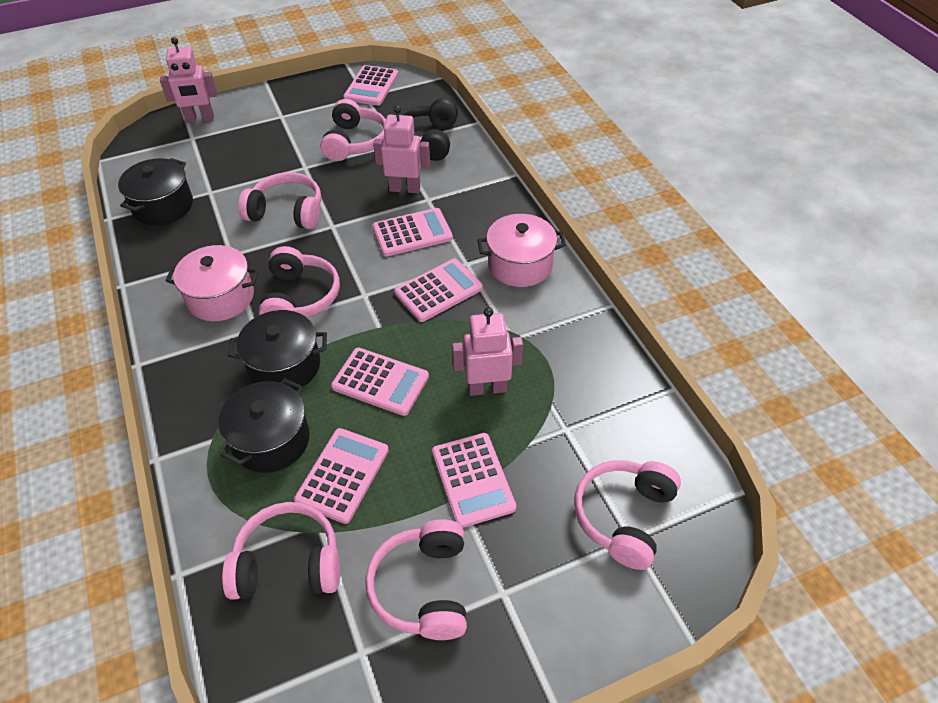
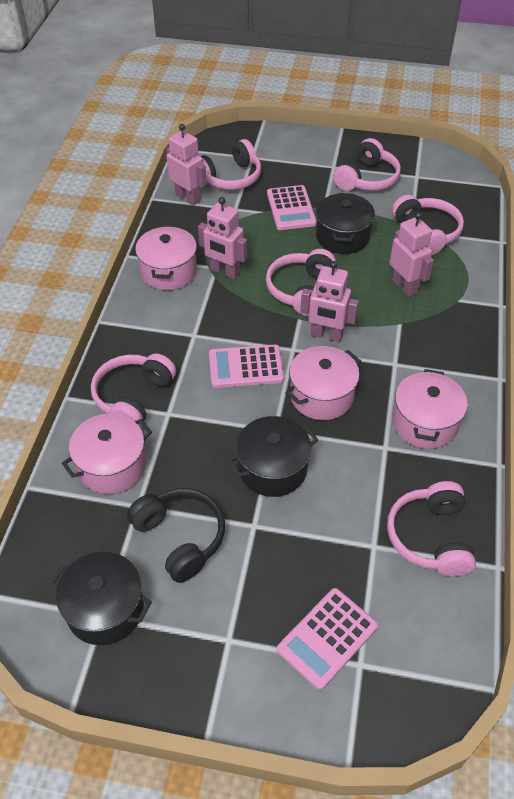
pink calculator: [294,428,389,524] [331,348,429,416] [343,65,398,106] [372,208,453,256] [394,259,483,322] [432,433,516,528] = 6 -> [209,345,284,388] [267,185,317,230] [277,588,378,690] = 3
pink pot: [166,245,259,321] [477,214,566,287] = 2 -> [62,413,152,494] [135,226,197,290] [285,346,361,420] [392,369,468,449] = 4
pink robot: [160,37,217,123] [373,105,430,193] [452,307,523,396] = 3 -> [167,124,207,206] [198,197,247,279] [300,261,359,342] [389,212,434,297] = 4

